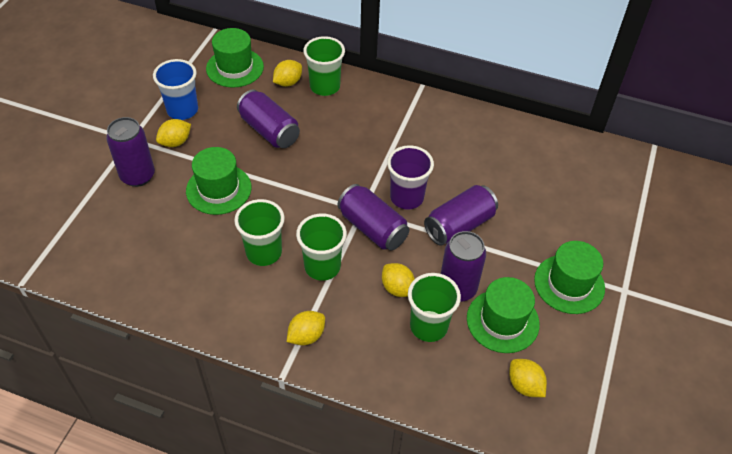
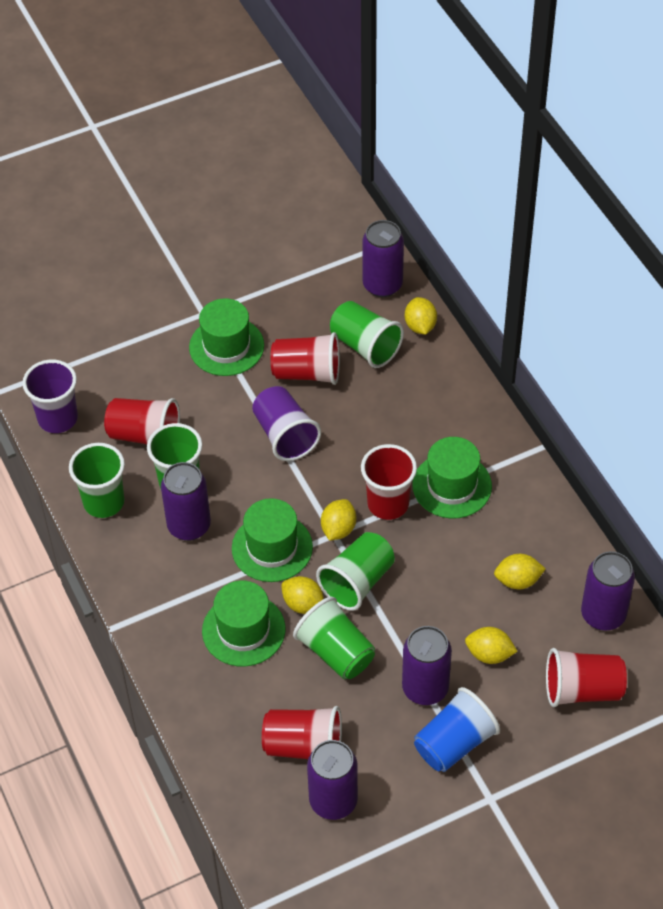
green cup: [234,199,285,266] [296,213,347,281] [303,36,345,96] [408,273,461,342] = 4 -> [69,443,125,518] [147,423,202,489] [293,597,375,679] [316,532,395,611] [330,301,404,368] = 5
purple cup: [387,145,434,210] = 1 -> [22,360,78,433] [252,386,321,461] = 2
red cup: none = 0 -> [104,398,180,445] [262,706,342,759] [270,332,340,385] [361,444,417,520] [546,648,627,707] = 5

